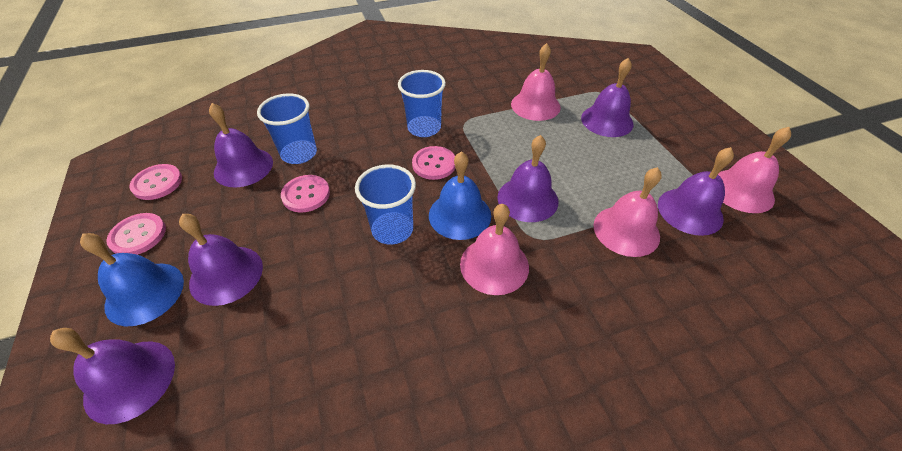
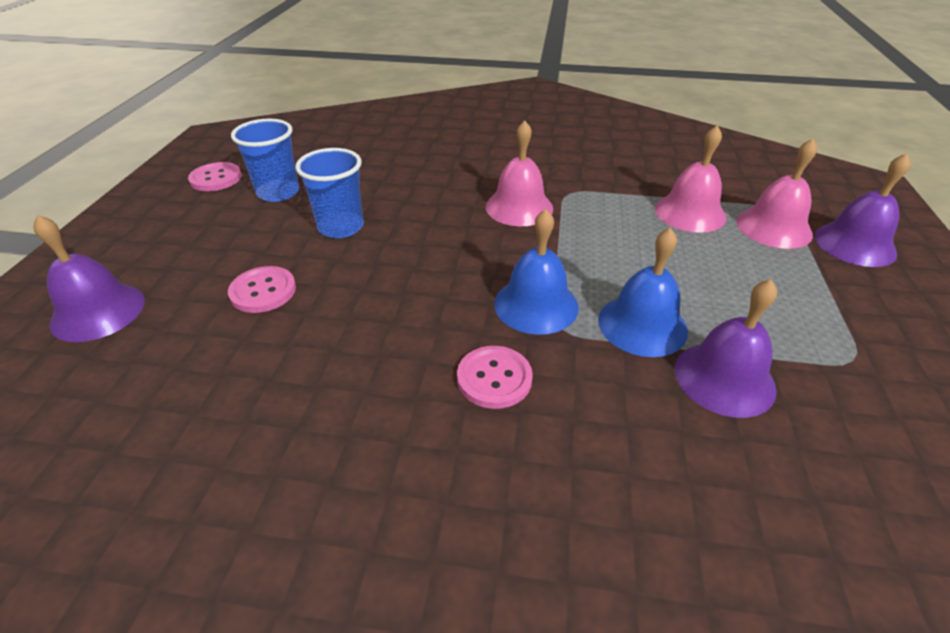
blue cup: [257,93,317,164] [355,164,416,245] [398,70,446,137] = 3 -> [231,119,299,202] [295,148,364,238] = 2
pink bell: [460,204,529,295] [511,43,561,121] [594,167,662,257] [718,127,791,213] = 4 -> [486,121,553,226] [655,125,726,233] [736,138,817,249] = 3
pink button: [106,213,166,255] [129,164,182,200] [281,175,330,212] [412,146,455,180] = 4 -> [188,162,242,191] [228,266,296,313] [457,346,533,409] = 3
purple bell: [50,328,175,424] [179,214,263,306] [209,103,273,187] [497,135,558,222] [581,58,634,137] [658,147,734,236] = 6 -> [33,215,145,342] [675,279,777,418] [814,153,911,267] = 3

